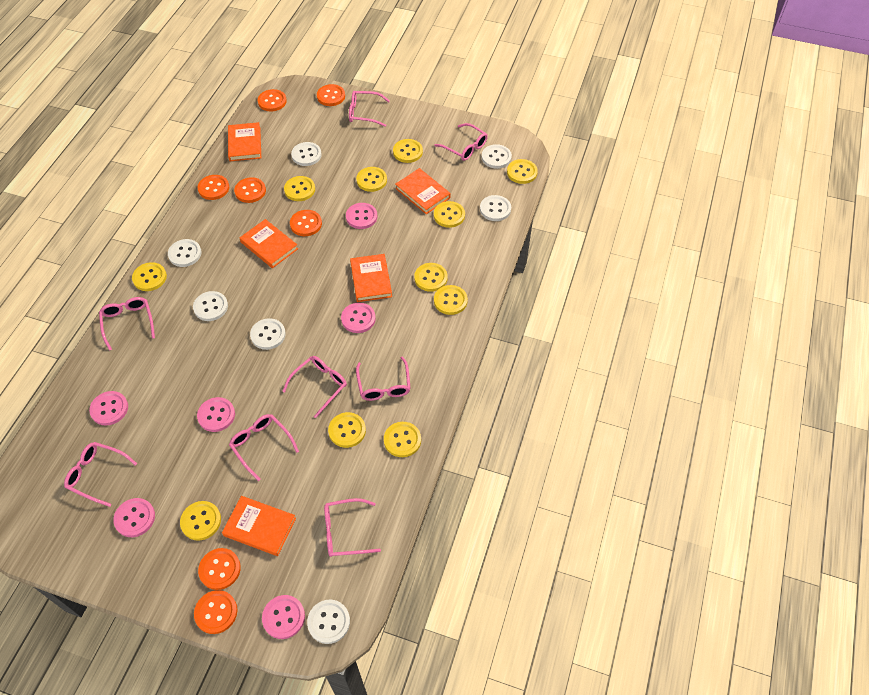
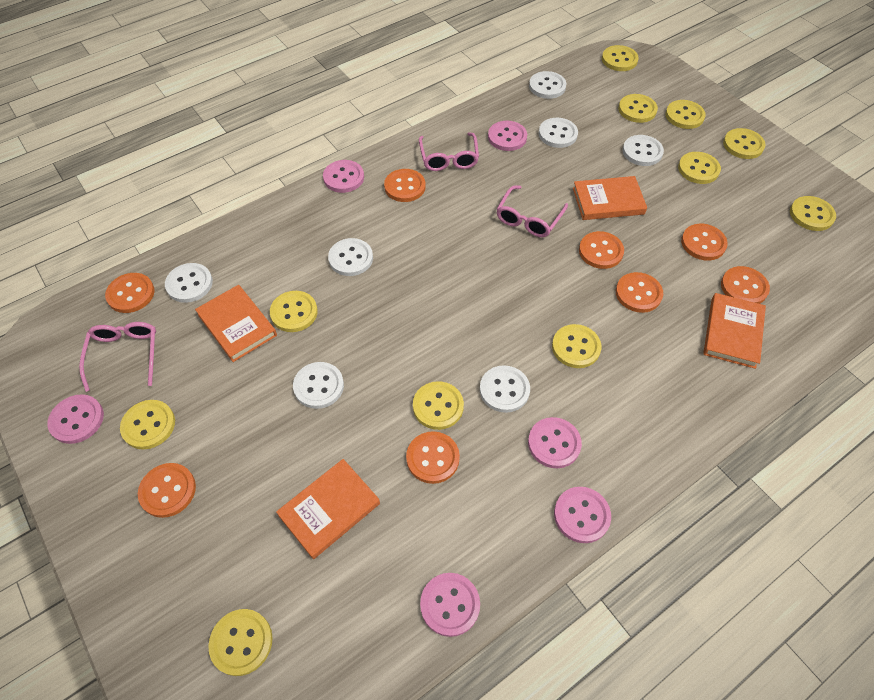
orange book: [222,496,296,556] [228,122,261,161] [240,219,298,268] [350,254,392,302] [395,168,451,214] = 5 -> [195,285,277,362] [276,459,380,559] [573,176,647,220] [703,293,766,369] = 4
orange button: [194,590,237,634] [198,175,229,200] [198,548,241,590] [234,177,266,203] [258,89,287,112] [290,210,322,236] [317,84,345,106] = 7 -> [105,273,155,313] [138,463,196,518] [384,169,426,202] [406,431,460,484] [579,231,624,269] [616,272,663,313] [681,224,728,260] [721,266,770,304] = 8
pink glasses: [64,442,137,507] [99,297,155,351] [229,414,299,481] [282,356,347,418] [324,498,381,557] [349,91,390,127] [356,356,410,401] [434,123,488,161] = 8 -> [79,322,156,392] [419,132,479,171] [496,185,568,237] = 3

